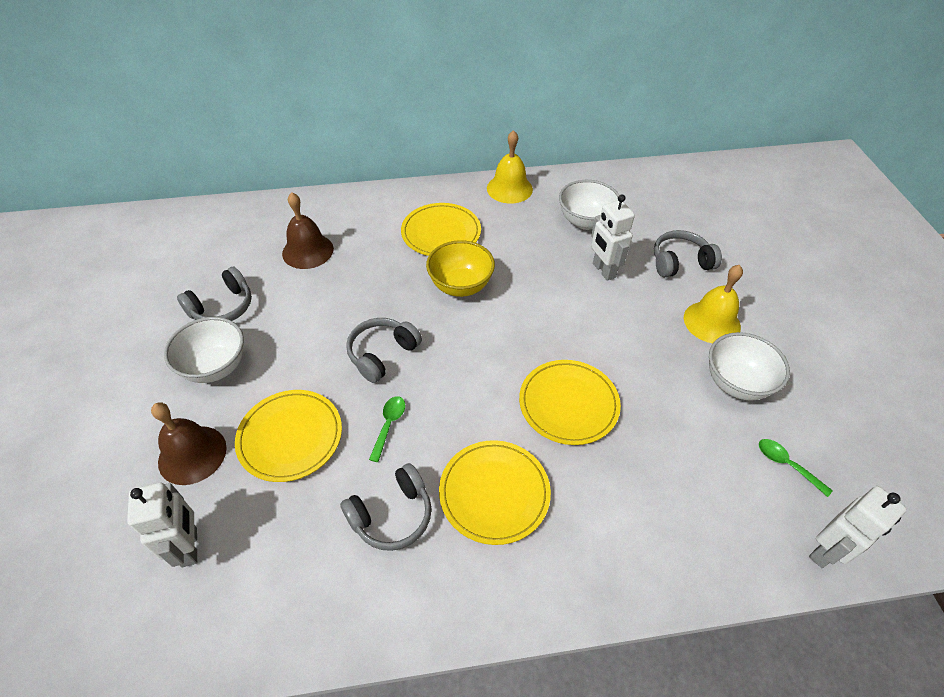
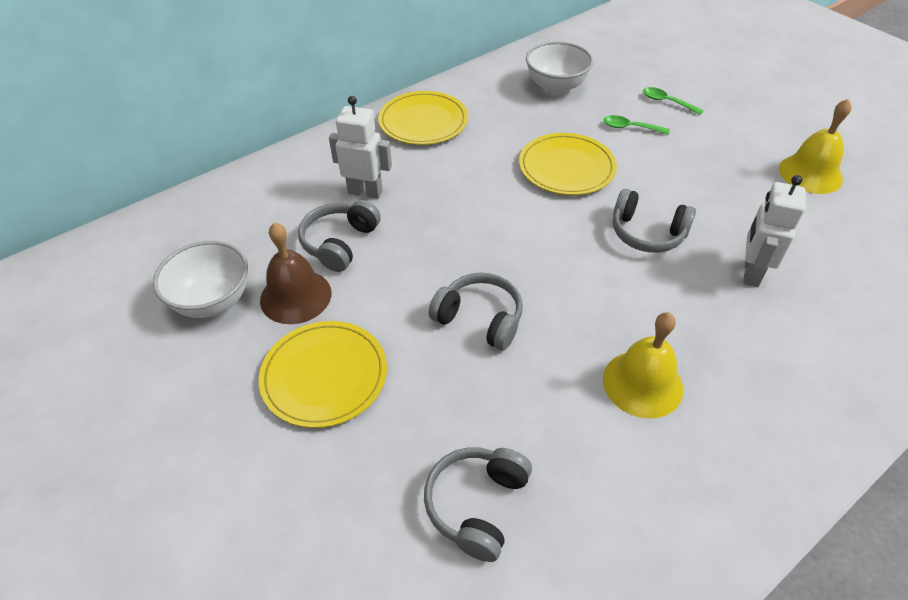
brown bell: [151,402,227,485] [282,192,334,269] = 2 -> [260,222,331,324] = 1
white bowl: [164,317,244,383] [559,180,619,230] [709,332,790,401] = 3 -> [153,241,248,318] [526,41,593,94] = 2
white robot: [127,483,197,567] [591,194,635,281] [809,486,907,568] = 3 -> [329,96,392,199] [743,175,806,287] = 2
yellow bowl: [426,240,495,297] = 1 -> none = 0
yellow plate: [235,390,342,482] [401,203,481,256] [439,440,551,545] [519,360,621,445] = 4 -> [259,321,387,428] [378,91,468,145] [519,133,617,195] = 3

